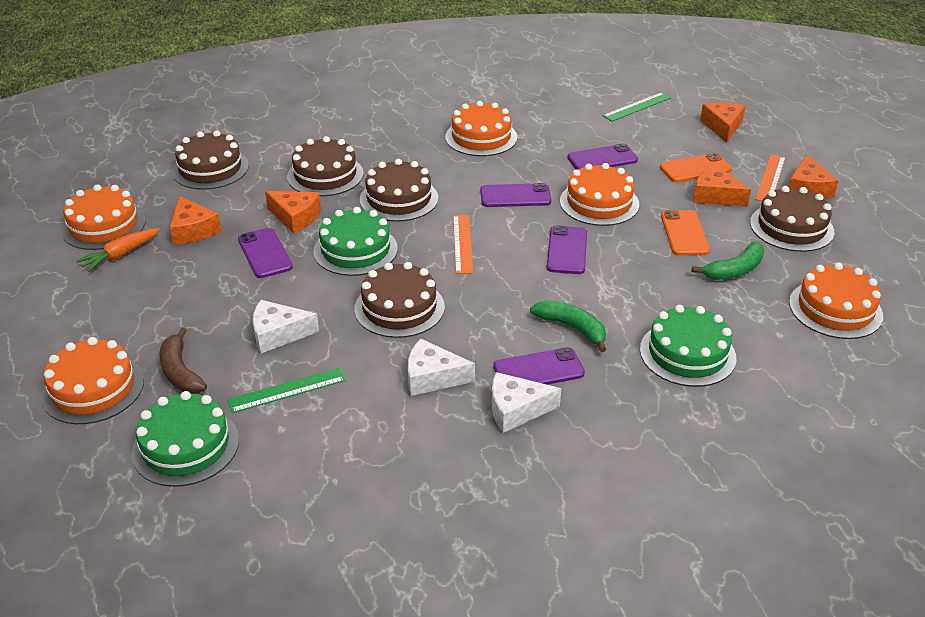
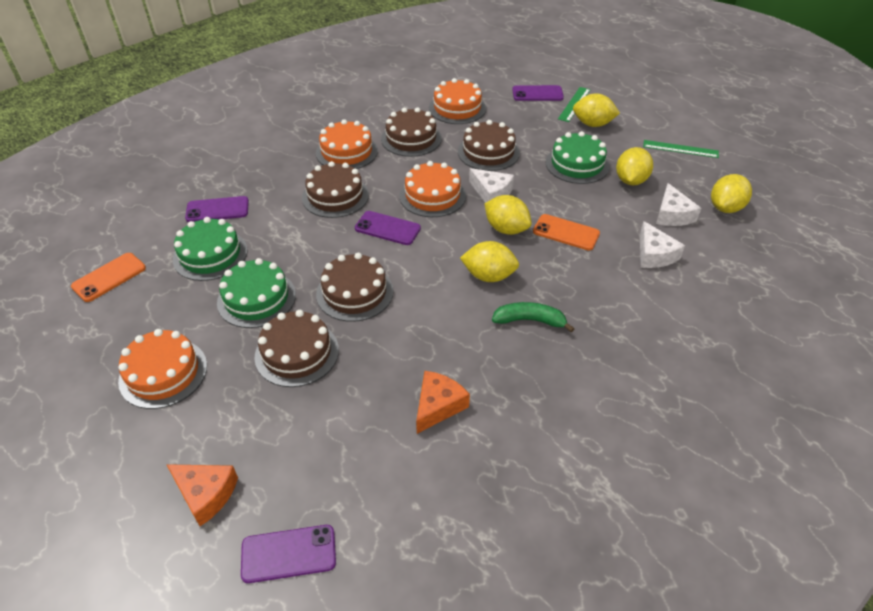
brown banana: [160,327,207,394] = 1 -> none = 0
green banana: [530,300,606,352] [692,242,764,280] = 2 -> [492,302,575,333] = 1
orange cake: [41,337,144,424] [61,184,146,250] [445,101,517,156] [560,163,639,226] [789,263,883,339] = 5 -> [118,329,207,409] [316,119,378,169] [400,161,466,217] [429,78,486,124] = 4
orange carrot: [76,228,160,272] = 1 -> none = 0
orange cheese: [170,196,221,245] [265,191,321,234] [693,165,751,207] [700,102,746,143] [788,154,839,199] = 5 -> [166,464,238,526] [416,371,470,434] = 2
orange ruler: [453,215,473,274] [755,154,786,201] = 2 -> none = 0
purple phone: [238,228,293,278] [480,183,551,207] [493,347,585,385] [547,225,587,274] [567,144,638,170] = 5 -> [185,196,249,222] [241,525,336,583] [355,211,421,245] [512,85,564,101] = 4
yellow lemon: none = 0 -> [460,241,519,282] [484,195,532,235] [573,93,620,127] [616,147,653,185] [711,174,752,213] = 5

